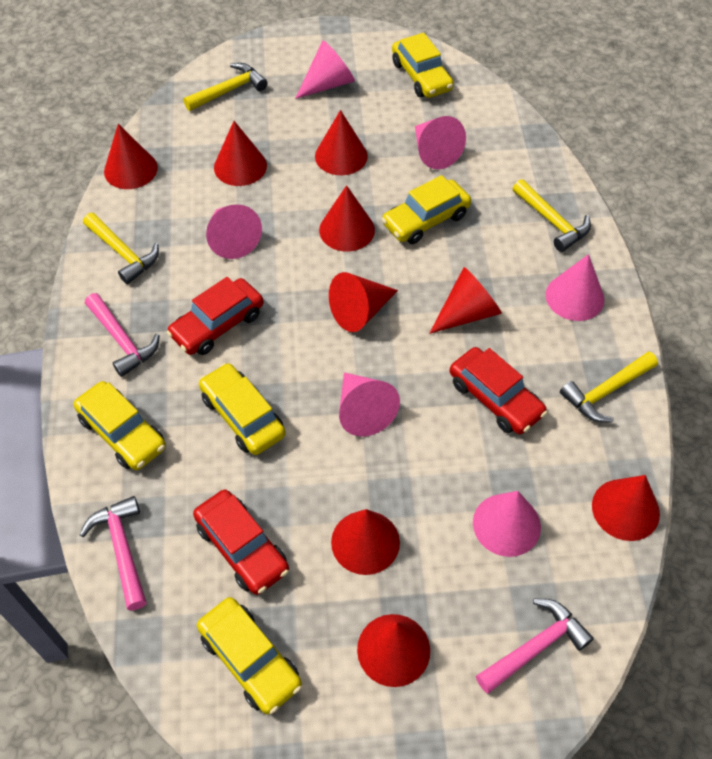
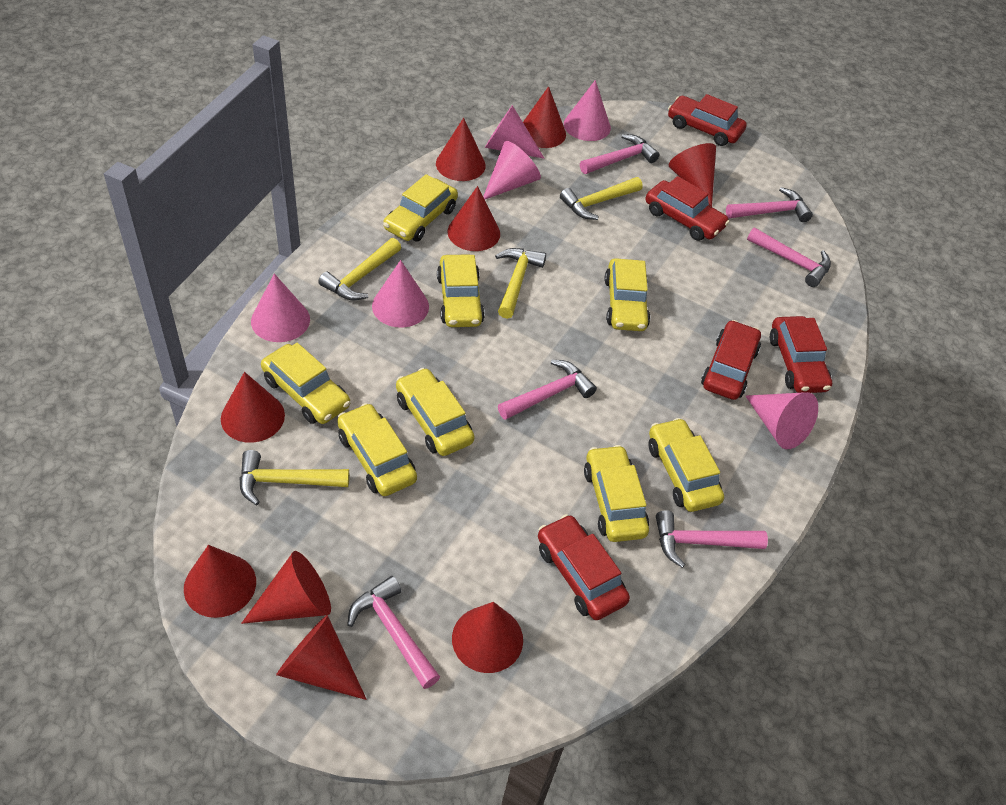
pink hammer: [79,496,147,611] [85,293,160,377] [476,599,594,694] = 3 -> [347,576,440,689] [498,360,597,420] [580,134,660,174] [656,510,768,568] [726,187,813,222] [747,227,831,287] = 6
red car: [167,277,264,355] [193,490,289,595] [449,347,547,434] = 3 -> [538,514,630,620] [646,176,730,241] [668,94,747,146] [701,320,761,400] [770,316,832,393] = 5
yellow car: [74,381,166,470] [197,597,302,714] [199,363,286,455] [381,175,471,244] [392,33,454,98] = 5 -> [261,343,350,424] [337,403,417,496] [383,174,458,242] [396,368,475,456] [437,255,485,327] [584,445,649,542] [604,258,650,331] [648,418,724,512] = 8

